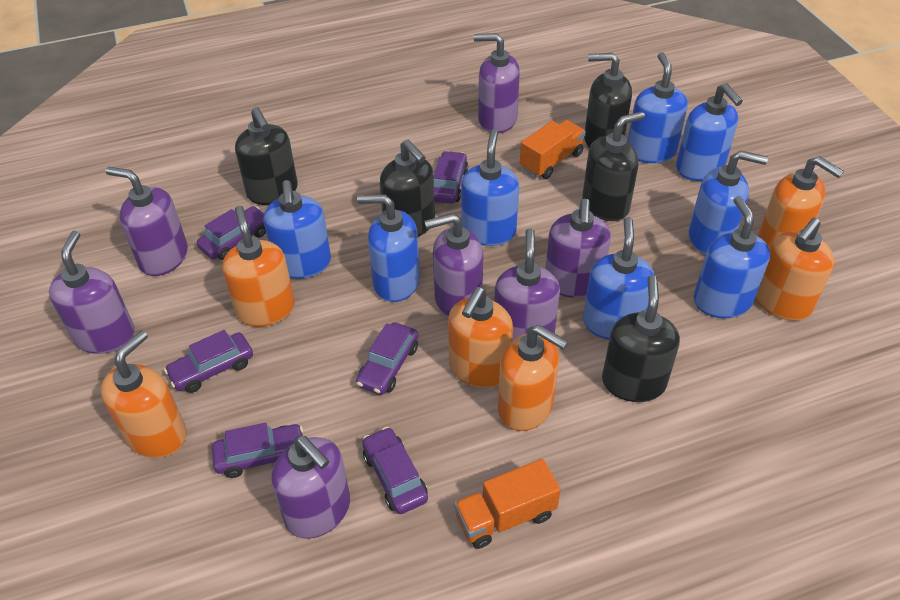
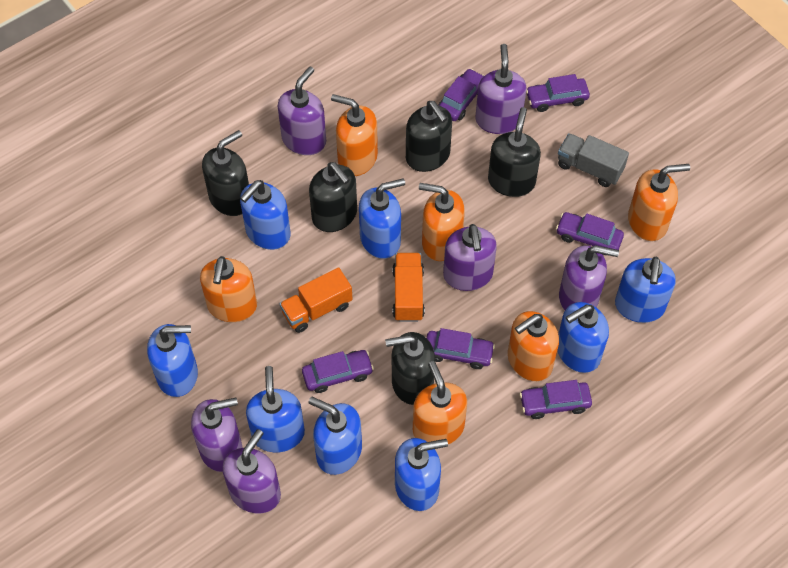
grey truck: none = 0 -> [558,133,629,187] = 1
purple soap dispenser: [49,231,135,354] [106,167,188,276] [271,436,350,539] [424,213,483,316] [474,33,520,133] [494,228,560,341] [545,199,611,298] = 7 -> [191,397,242,472] [222,429,281,513] [278,67,326,155] [443,224,497,291] [475,44,527,134] [559,245,619,310] = 6

